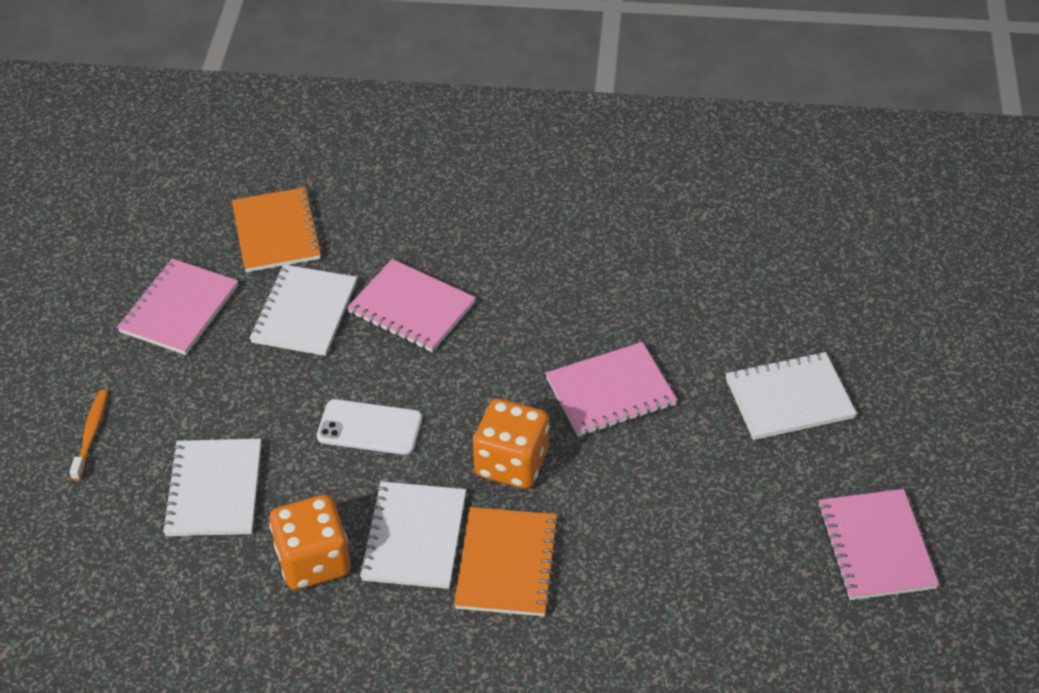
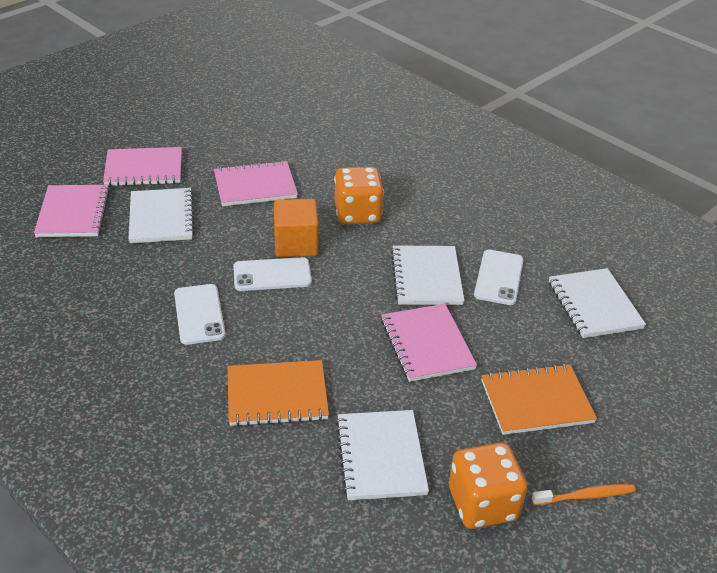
orange cube: none = 0 -> [274,199,319,257] = 1
white phone: [317,399,422,455] = 1 -> [174,284,225,345] [233,257,312,291] [474,250,524,305] = 3

